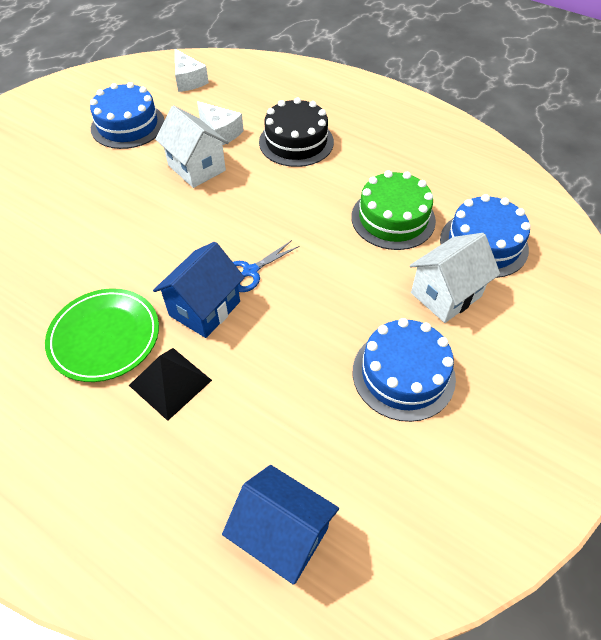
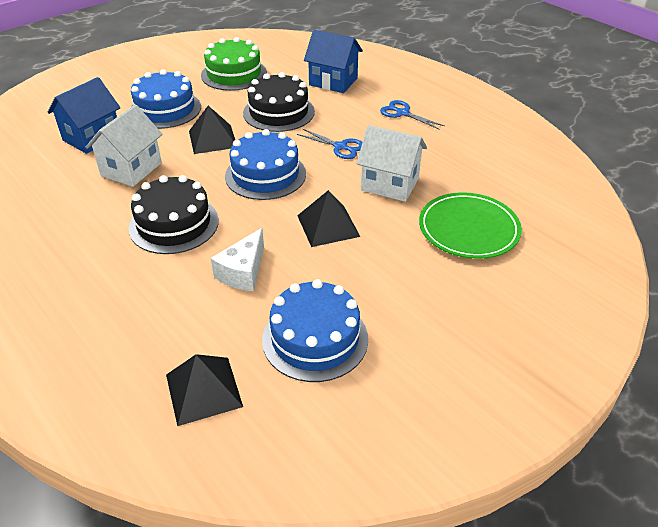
black cake: [259,97,334,167] = 1 -> [129,175,219,254] [243,72,315,132] = 2
black pyramid: [129,348,212,421] = 1 -> [166,354,243,426] [189,106,235,154] [297,190,360,247] = 3
blue scissors: [233,240,299,292] = 1 -> [297,129,363,159] [380,100,444,129] = 2
white cheese: [175,49,209,92] [197,101,244,145] = 2 -> [211,228,264,291] = 1

